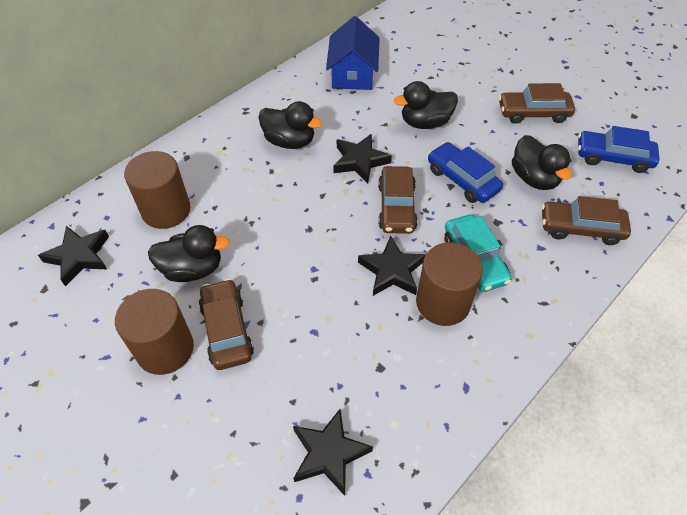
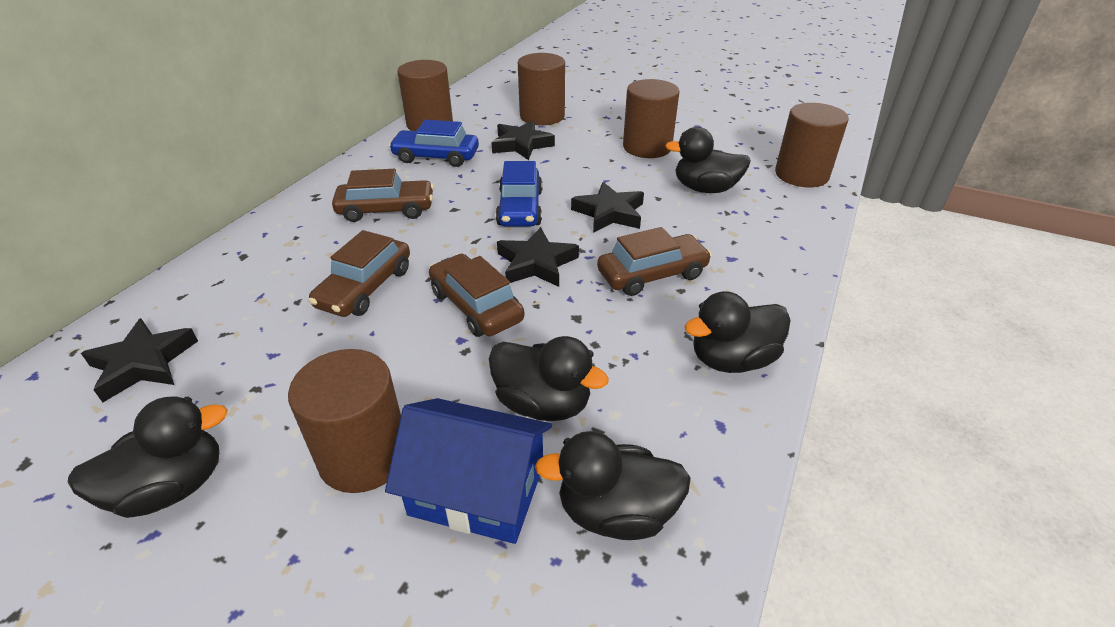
black duck: [148,225,230,282] [258,101,322,149] [394,81,458,129] [512,135,572,190] = 4 -> [68,396,228,518] [489,336,609,421] [535,431,691,540] [665,127,751,193] [684,291,791,373] = 5
brown cylinder: [115,289,194,375] [124,151,190,229] [416,242,483,326] = 3 -> [288,349,401,493] [398,60,453,131] [518,53,565,125] [623,79,680,158] [775,103,849,187] = 5
turquoise car: [445,214,512,292] = 1 -> none = 0

